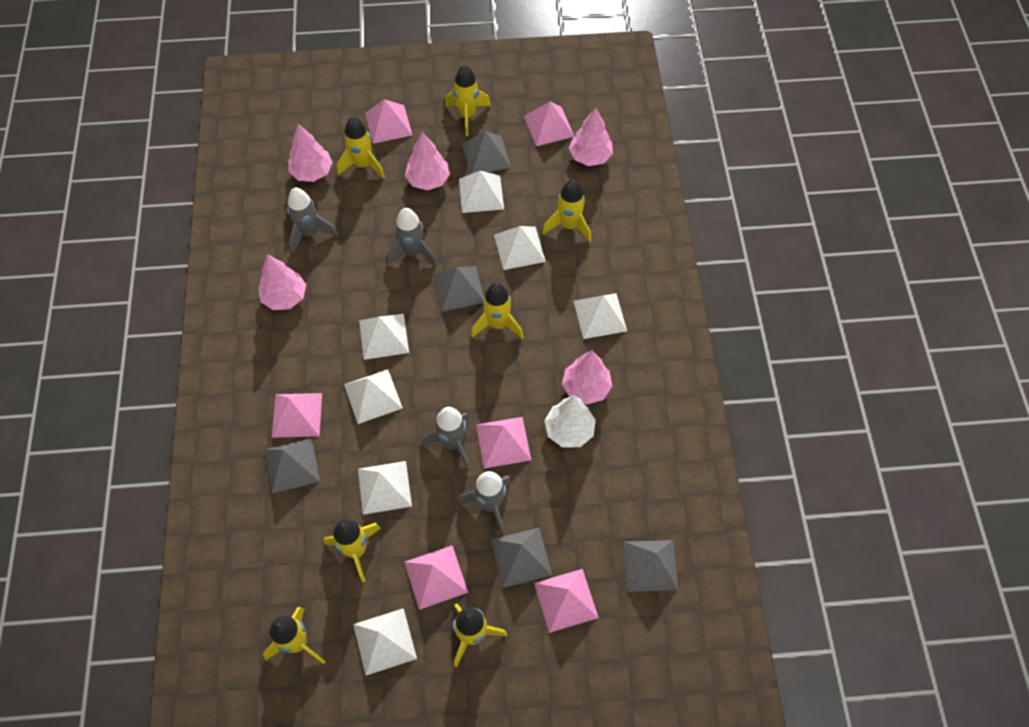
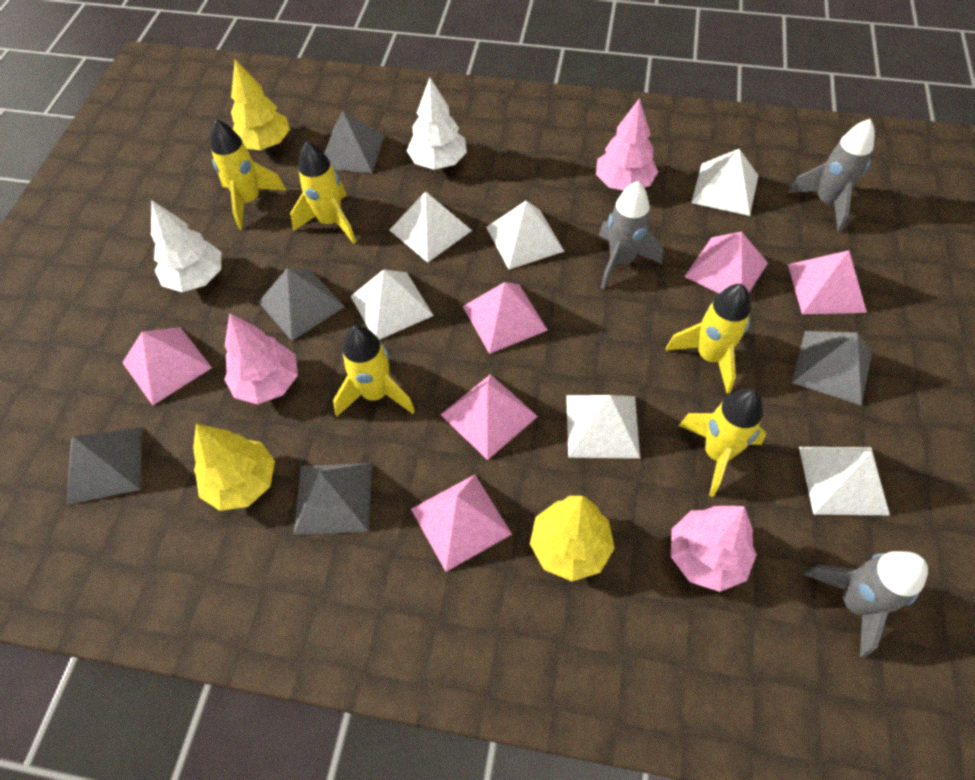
grey rocket: [287,188,338,254] [387,208,437,266] [422,407,470,469] [459,471,511,534] = 4 -> [599,181,663,289] [788,119,875,232] [803,551,928,658] = 3
pink tree: [258,254,306,310] [288,124,333,182] [405,132,450,190] [562,350,612,405] [569,108,613,166] = 5 -> [224,313,298,404] [596,98,658,191] [671,506,757,592] = 3
white pyramid: [344,369,403,424] [353,608,417,675] [358,461,412,515] [359,314,409,360] [459,171,504,213] [494,226,546,270] [574,293,627,339] = 7 -> [351,269,434,340] [390,191,472,263] [486,201,565,269] [566,395,640,459] [691,149,759,216] [799,447,890,515] = 6
white tree: [544,395,596,448] = 1 -> [151,200,221,292] [407,77,467,170] = 2
yellow rocket: [263,607,325,664] [324,519,381,582] [337,116,385,179] [445,65,491,136] [453,604,507,668] [471,282,524,339] [542,180,591,242] = 7 -> [210,119,287,230] [290,141,356,244] [333,325,415,416] [666,284,751,394] [678,388,766,497] = 5
yellow tree: none = 0 -> [193,424,275,511] [231,59,290,150] [530,496,615,581] = 3

